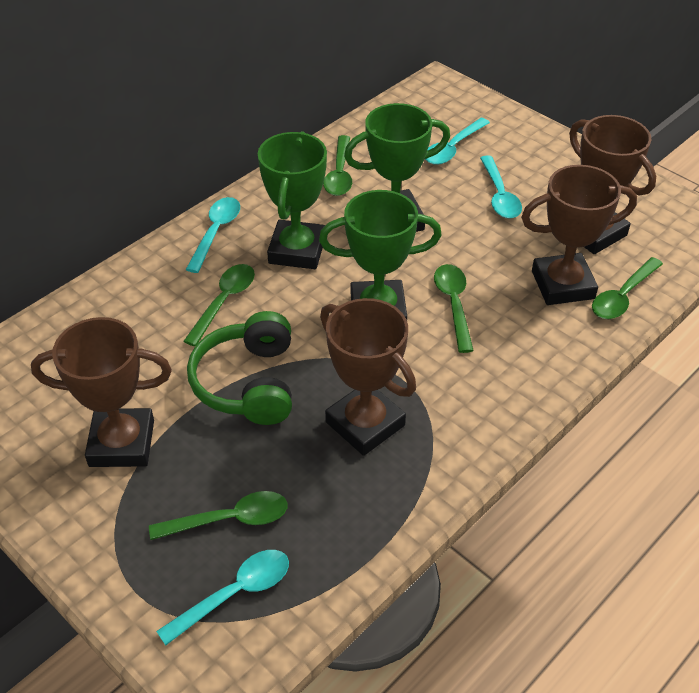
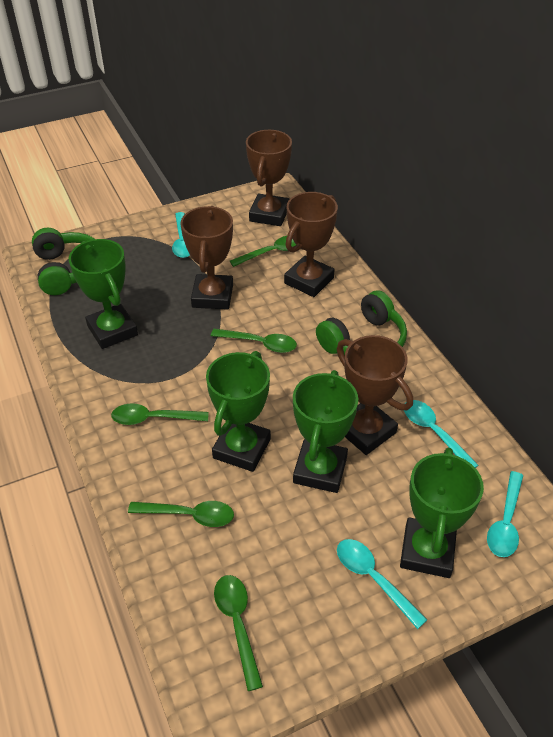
green headphones: [187,311,292,425] = 1 -> [32,228,94,295] [316,290,407,355] = 2
green trophy: [258,131,327,269] [319,190,442,319] [344,103,450,232] = 3 -> [69,239,138,349] [206,351,271,472] [293,370,358,493] [400,448,484,578] = 4

